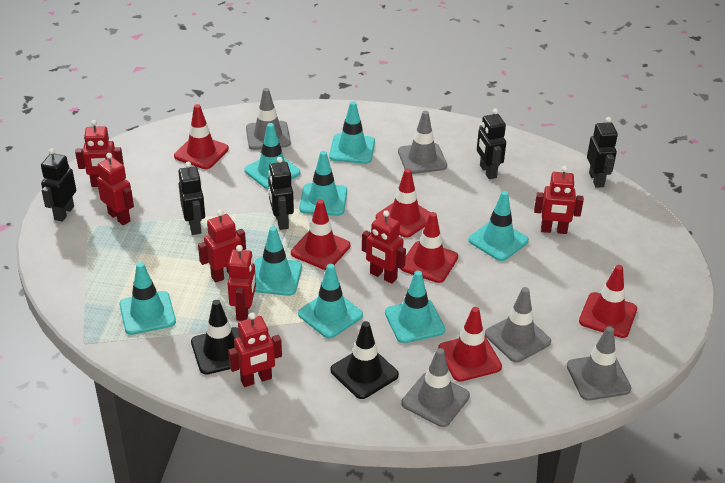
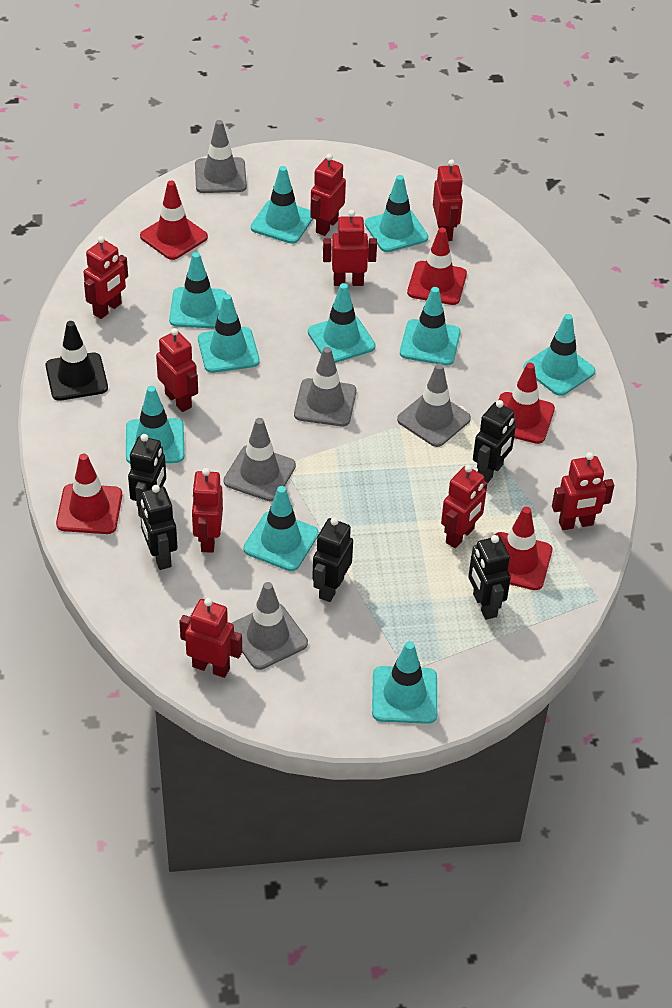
black traffic cone: [191,300,239,375] [331,321,399,399] = 2 -> [46,321,108,401] = 1
red robot: [75,120,124,187] [97,153,134,225] [198,210,246,283] [227,245,256,321] [228,313,282,387] [362,210,406,284] [534,166,584,234] = 7 -> [84,236,128,319] [156,328,198,412] [179,598,242,678] [192,468,223,553] [310,154,346,236] [323,210,377,286] [433,159,463,241] [441,465,487,548] [552,452,614,530] = 9
red traffic cone: [174,104,229,169] [291,199,350,270] [376,168,431,238] [401,212,458,283] [438,307,502,382] [579,265,637,338] = 6 -> [56,454,122,534] [140,181,208,260] [407,228,467,305] [495,507,552,590] [499,363,555,444] = 5
turquoise traffic cone: [119,262,176,335] [244,123,301,190] [254,226,302,296] [298,264,363,339] [299,151,347,216] [329,101,375,164] [385,271,445,343] [468,191,529,261] = 8 -> [126,386,184,463] [169,252,227,329] [198,294,259,373] [243,486,319,571] [251,166,313,244] [308,283,376,363] [365,175,428,252] [372,641,437,724] [400,287,460,365] [523,314,595,396] = 10

